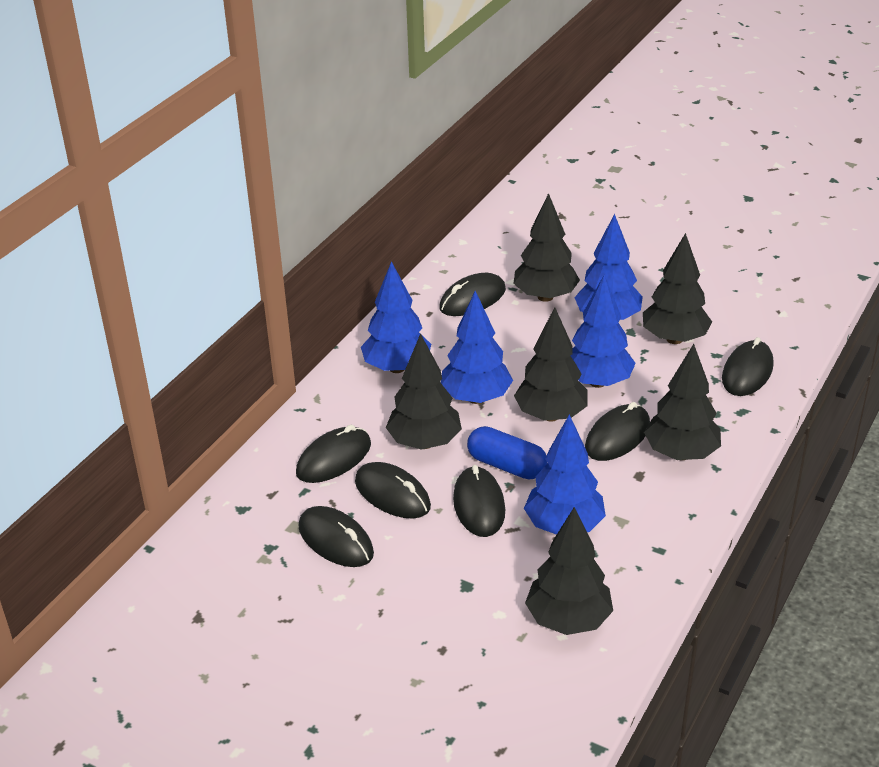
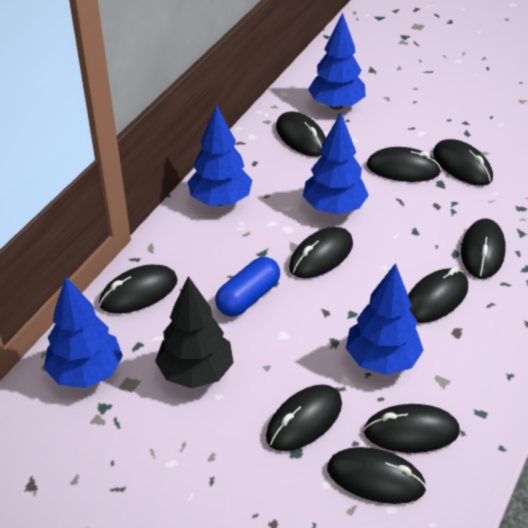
black mouse: [296,425,371,483] [298,506,374,567] [355,462,431,519] [439,273,506,316] [453,465,505,537] [585,402,650,461] [722,337,773,396] = 7 -> [99,264,178,314] [266,384,342,451] [276,112,326,157] [289,227,353,278] [327,447,427,504] [364,404,460,453] [367,147,441,182] [408,267,468,323] [433,139,493,186] [461,219,506,279] = 10
black tree: [386,333,462,450] [513,193,580,302] [514,307,587,421] [525,507,613,635] [643,233,712,344] [644,344,721,460] = 6 -> [155,276,234,388] = 1

